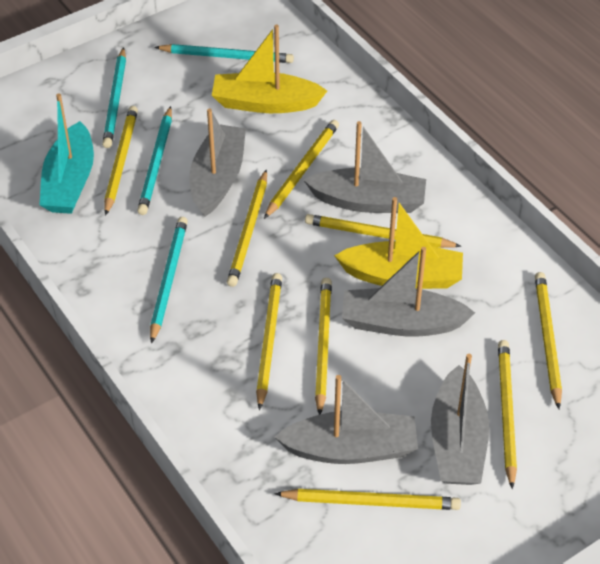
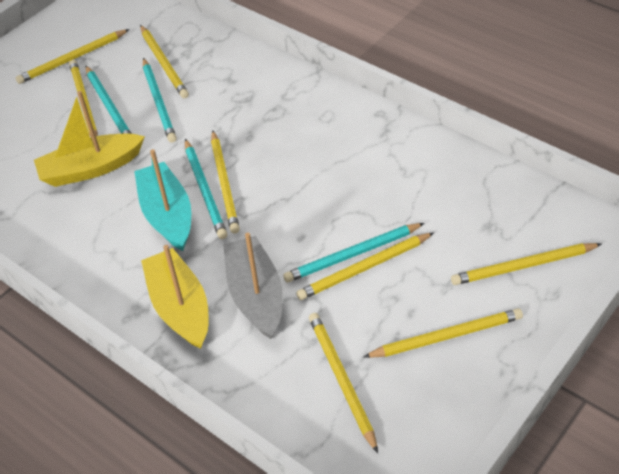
grey boat: [189,109,246,217] [274,375,418,464] [304,121,426,213] [342,247,475,337] [431,354,489,485] = 5 -> [223,233,283,339] = 1
yellow pencil: [104,106,138,216] [227,169,267,287] [256,273,282,410] [264,120,339,219] [274,489,461,510] [305,214,462,248] [315,278,332,415] [498,340,517,489] [535,272,562,409] = 9 -> [16,29,129,84] [69,60,98,137] [140,25,189,98] [211,130,240,233] [296,232,434,300] [309,313,378,453] [363,308,523,358] [451,243,601,285] = 8

